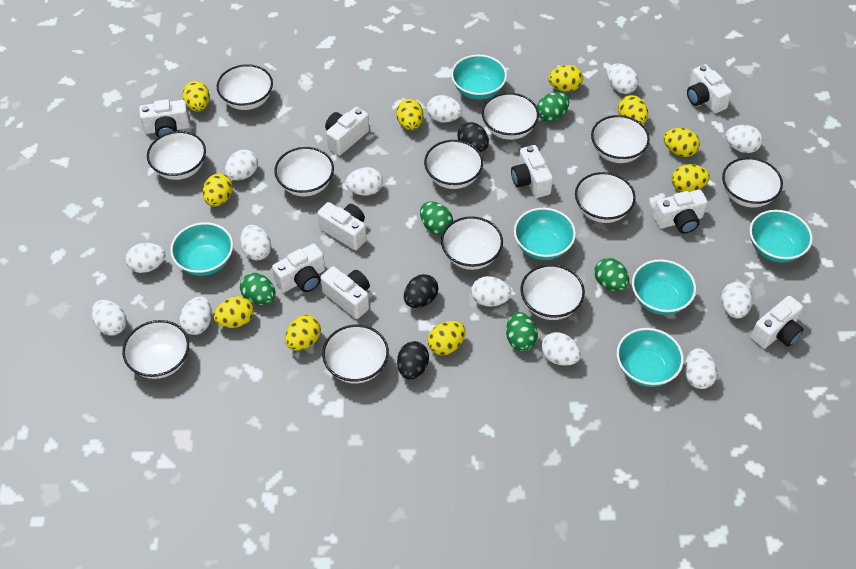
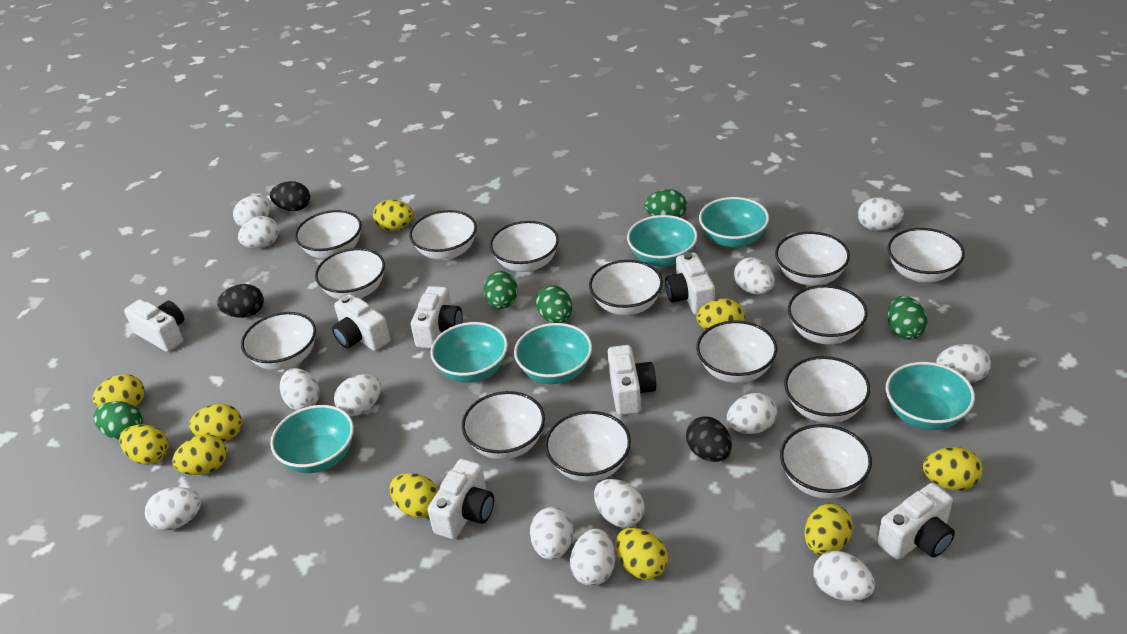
white bowl: [122,320,189,379] [147,131,206,180] [217,64,273,110] [274,147,334,196] [322,325,389,383] [424,140,483,189] [441,216,503,270] [482,93,539,140] [520,264,585,320] [575,172,636,223] [591,115,650,163] [722,157,783,208] = 12 -> [241,312,316,370] [295,210,362,259] [315,248,385,300] [409,210,477,260] [462,391,545,460] [490,221,559,272] [545,411,631,482] [589,260,663,315] [696,321,777,383] [775,232,850,286] [780,424,872,499] [784,356,870,423] [788,285,868,344] [888,228,965,282] = 14
white camera: [139,99,190,137] [272,243,325,292] [317,202,366,250] [320,266,370,319] [325,107,369,156] [511,145,553,198] [653,190,708,234] [687,64,732,113] [751,296,804,348] = 9 -> [124,299,184,352] [332,294,390,351] [411,286,462,349] [427,459,494,539] [608,345,656,415] [665,252,715,315] [877,483,955,560] = 7

